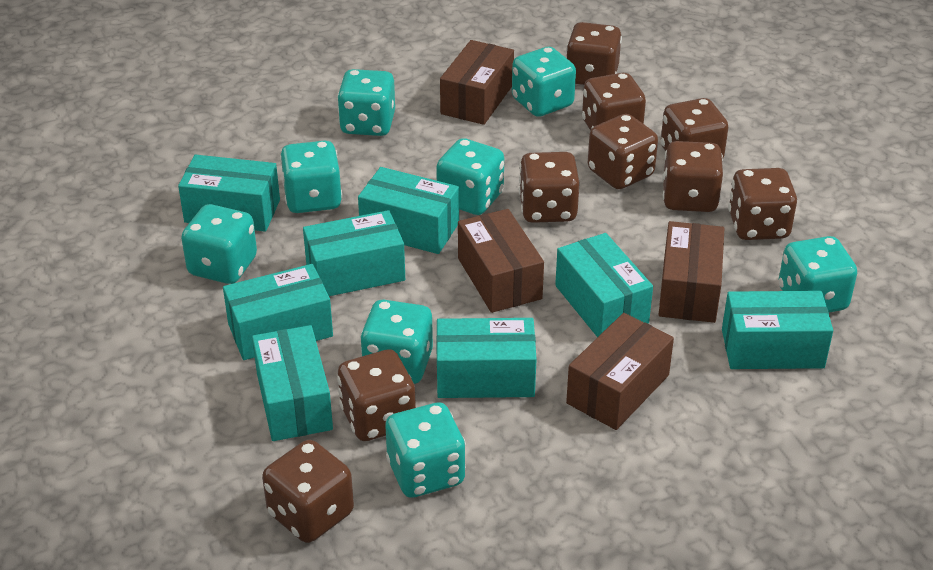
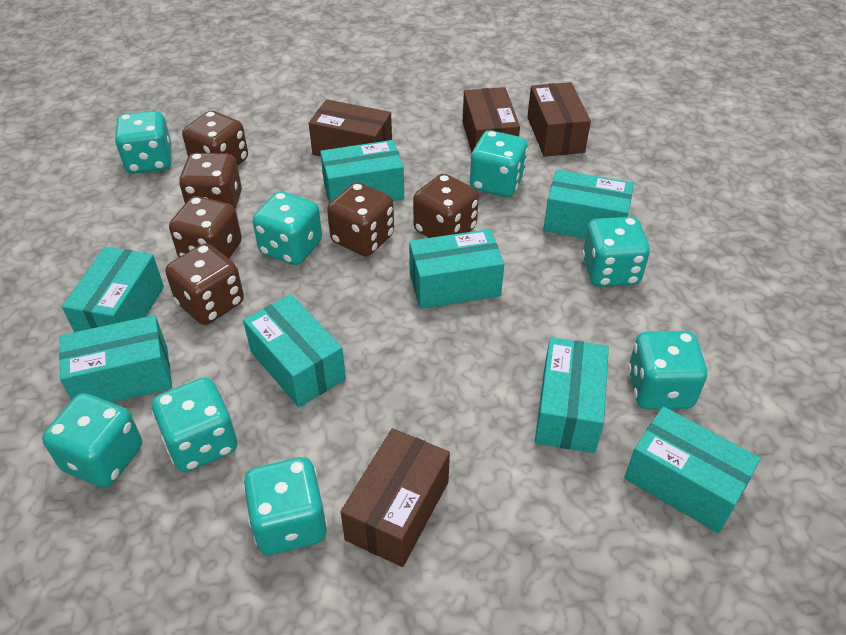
brown dice: [262,440,354,543] [337,349,416,441] [519,152,580,223] [566,22,622,85] [582,73,646,131] [588,114,658,189] [661,98,729,160] [662,141,723,212] [728,168,797,240] = 9 -> [165,243,244,325] [169,196,242,258] [179,153,242,210] [182,111,248,166] [327,182,394,257] [413,174,479,238] = 6

